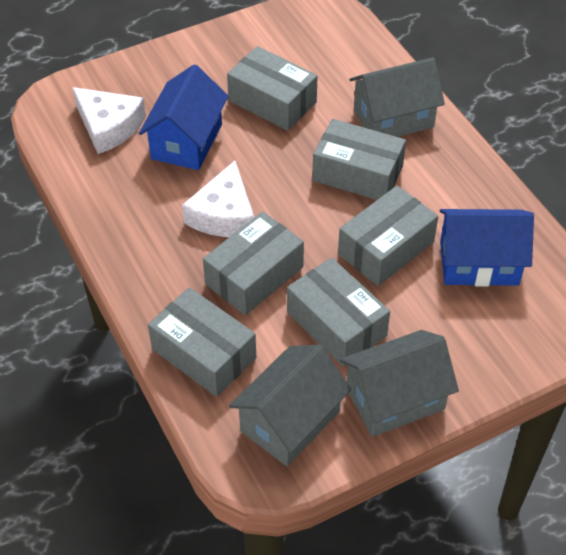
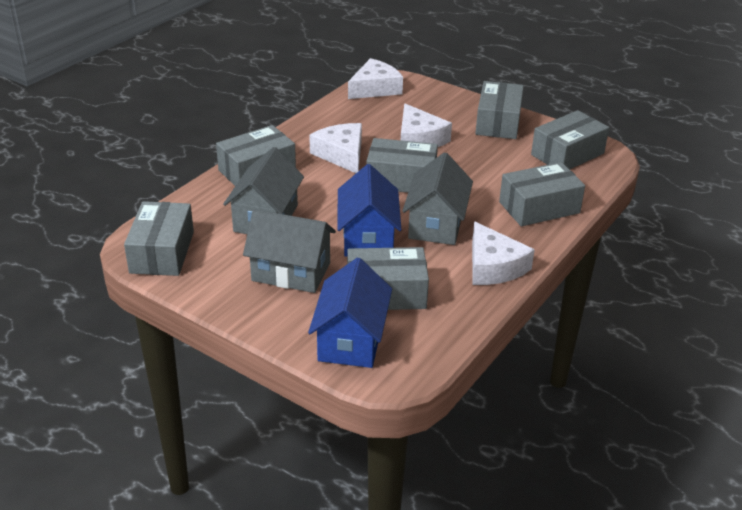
grey box: [148,287,256,397] [203,212,304,315] [227,46,318,131] [287,258,390,367] [312,119,406,200] [338,186,438,286] = 6 -> [124,201,194,276] [216,125,296,186] [347,247,429,310] [366,138,438,193] [475,81,524,139] [499,162,585,226] [531,110,609,170] = 7
white cheese: [72,87,146,154] [182,161,254,237] = 2 -> [309,123,362,173] [348,58,403,99] [401,103,452,147] [472,221,535,285] = 4

